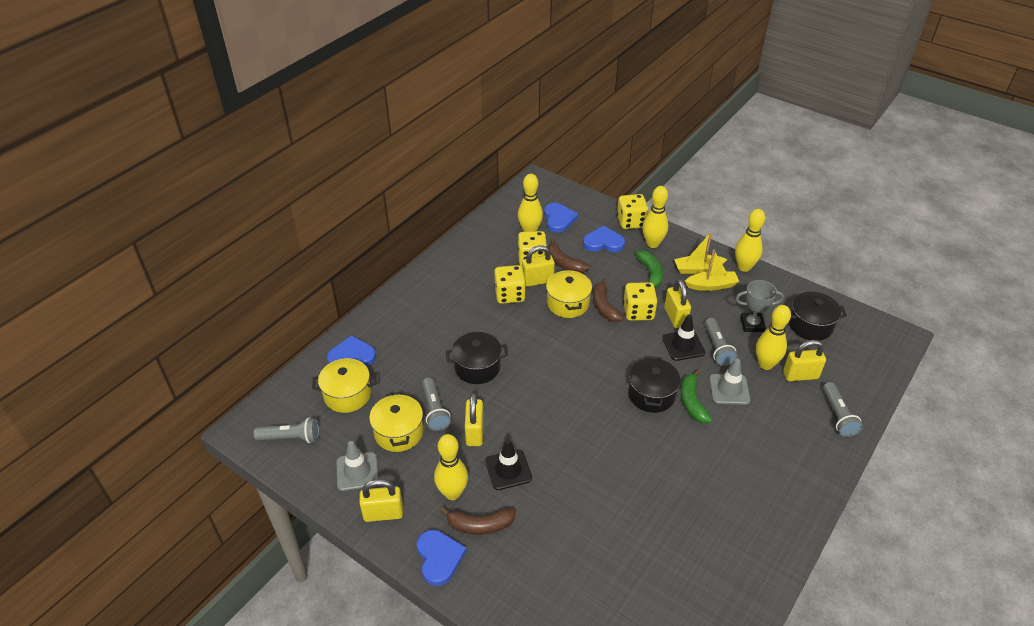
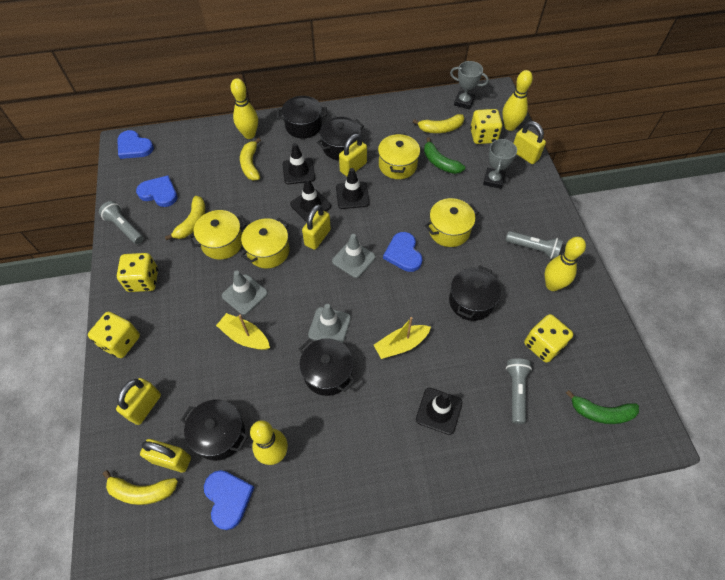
black pot: [446,332,508,384] [628,356,681,413] [787,292,847,341] = 3 -> [181,399,248,461] [277,96,327,139] [299,338,355,396] [317,117,364,160] [449,265,501,321] = 5
black traffic cone: [485,439,532,490] [662,314,705,361] = 2 -> [283,143,315,184] [290,178,331,222] [336,168,370,209] [416,388,462,435] = 4
brown banana: [440,507,516,535] [548,238,590,273] [593,278,624,322] = 3 -> none = 0
grey flashlight: [254,418,319,443] [422,378,451,431] [705,318,737,366] [823,382,863,437] = 4 -> [99,201,144,244] [505,231,563,259] [506,359,532,424] = 3
grey traffic cone: [336,441,378,491] [709,358,751,405] = 2 -> [222,270,268,315] [308,304,351,343] [332,234,376,278] = 3
grey trophy: [736,280,784,332] = 1 -> [450,61,489,109] [483,138,517,189] = 2
yellow banana: none = 0 -> [103,470,178,505] [165,196,205,240] [240,138,261,180] [413,114,464,133] = 4
yellow bowling pin: [434,434,468,500] [518,174,543,232] [642,186,668,248] [735,209,765,272] [756,305,791,370] = 5 -> [230,78,258,139] [250,420,288,465] [502,70,533,131] [545,237,586,291] = 4
yellow pot: [312,358,377,413] [369,392,423,452] [546,269,592,318] = 3 -> [188,210,247,259] [241,218,290,268] [378,133,420,179] [425,198,479,247] = 4

